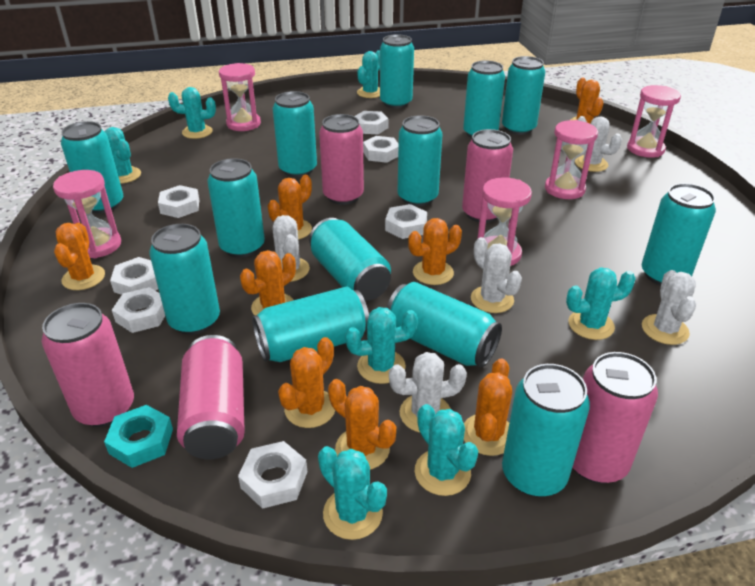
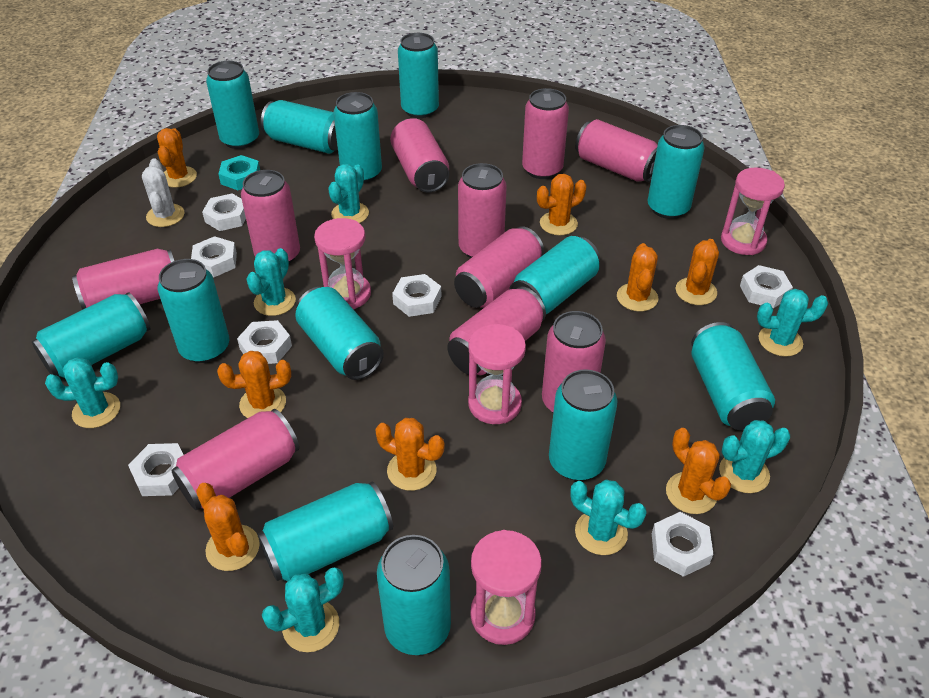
pink can: [42,303,134,427] [177,335,245,459] [319,114,364,205] [462,129,513,223] [572,352,658,483] = 5 -> [72,249,174,310] [171,409,299,510] [241,170,300,264] [390,118,449,192] [447,286,546,375] [454,226,544,308] [458,163,507,258] [522,88,569,179] [542,311,606,412] [575,119,658,182] = 10
pink hourglass: [53,170,121,258] [219,63,261,131] [477,177,532,266] [545,120,598,199] [627,85,681,158] = 5 -> [314,218,371,309] [468,324,526,424] [470,530,542,645] [721,167,785,255] = 4
white cactus: [272,215,310,282] [389,352,467,433] [471,237,522,313] [575,116,622,172] [642,270,696,345] = 5 -> [142,158,185,227] = 1

